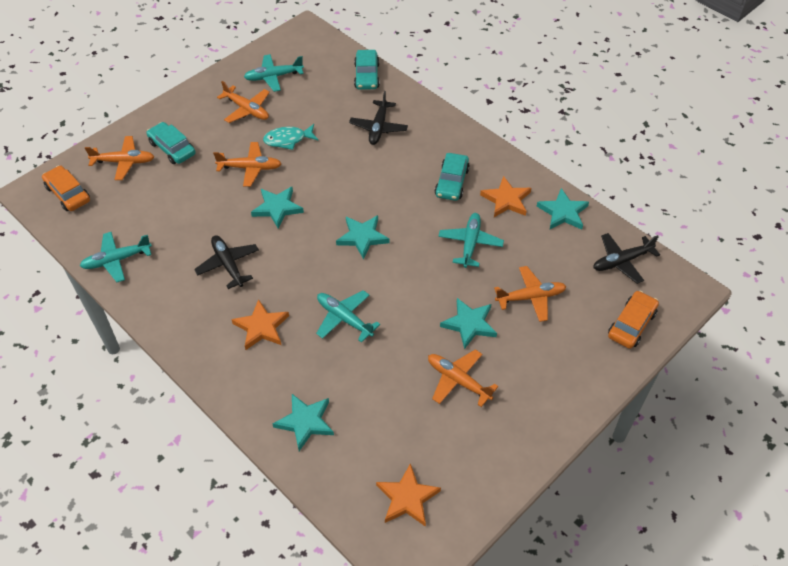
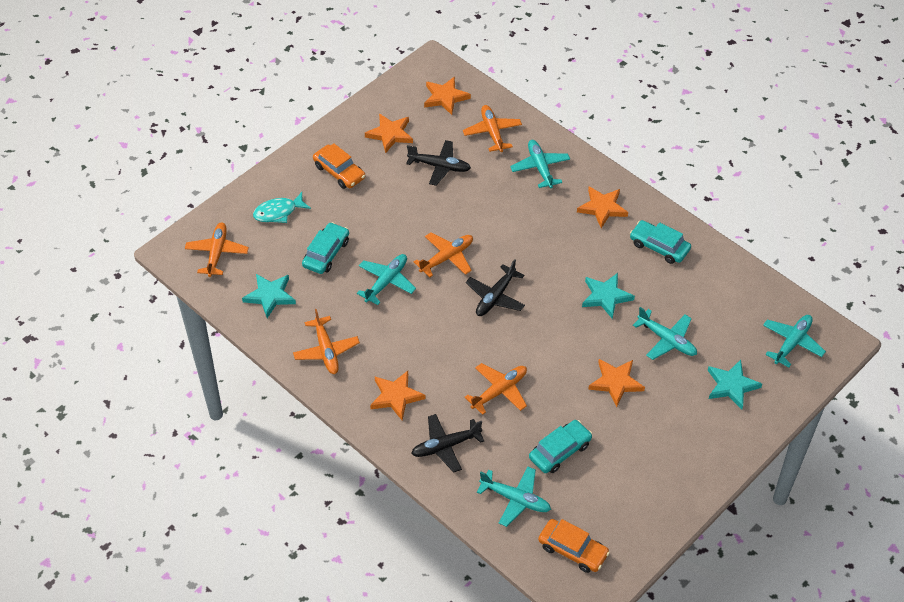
orange star: [231,299,289,350] [376,463,441,527] [480,176,531,217] = 3 -> [365,113,413,153] [370,371,426,420] [424,76,471,115] [577,186,628,228] [588,359,645,407] = 5
turquoise plane: [80,232,152,282] [244,54,304,92] [316,290,380,343] [438,213,504,268] = 4 -> [357,254,416,305] [477,467,551,527] [510,140,570,188] [633,307,697,360] [763,315,826,367] = 5
turquoise star: [251,187,304,229] [273,394,334,451] [336,215,390,260] [440,298,497,349] [536,188,589,230] = 5 -> [242,274,296,318] [582,273,635,319] [708,360,762,410] = 3

